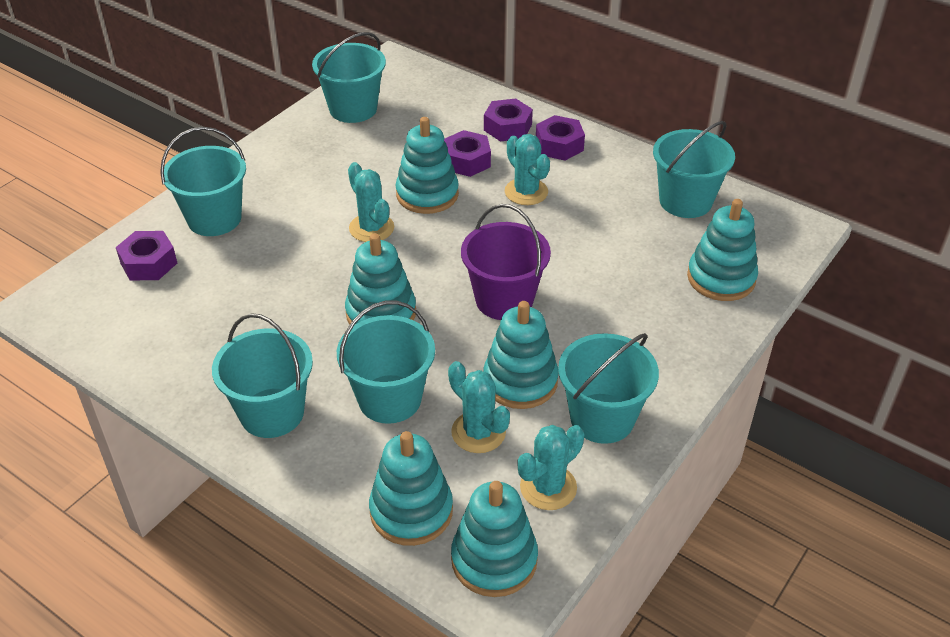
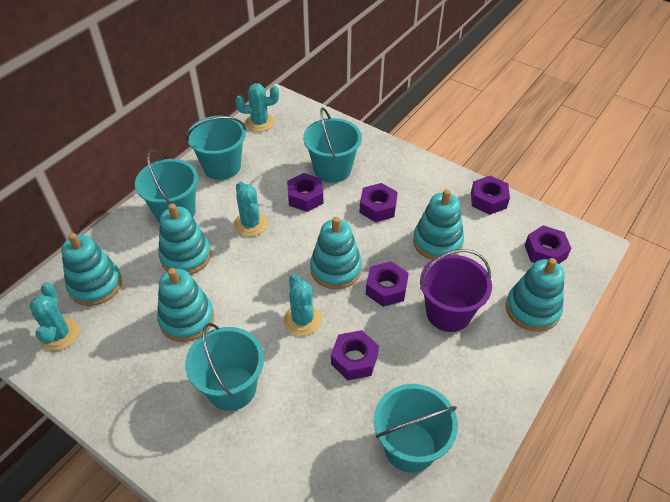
purple nut: [116,231,177,280] [444,130,491,177] [484,99,533,142] [536,115,585,161] = 4 -> [287,173,323,212] [331,330,379,380] [360,183,398,222] [366,261,409,307] [471,176,510,215] [525,225,571,264] = 6
turquoise bucket: [160,127,246,236] [212,313,313,438] [312,32,386,123] [337,301,435,424] [558,333,659,444] [653,121,735,218] = 6 -> [135,150,198,223] [185,323,264,411] [186,116,246,180] [303,107,362,183] [374,384,458,473] = 5

